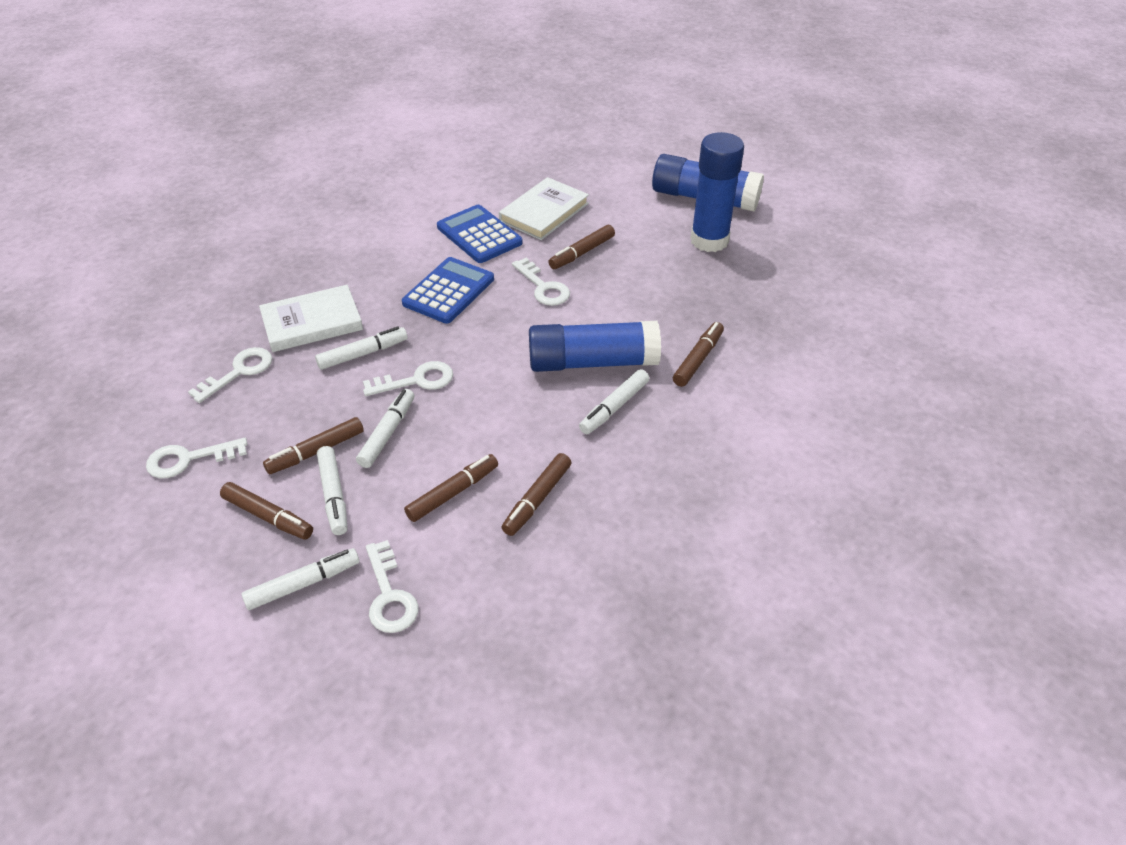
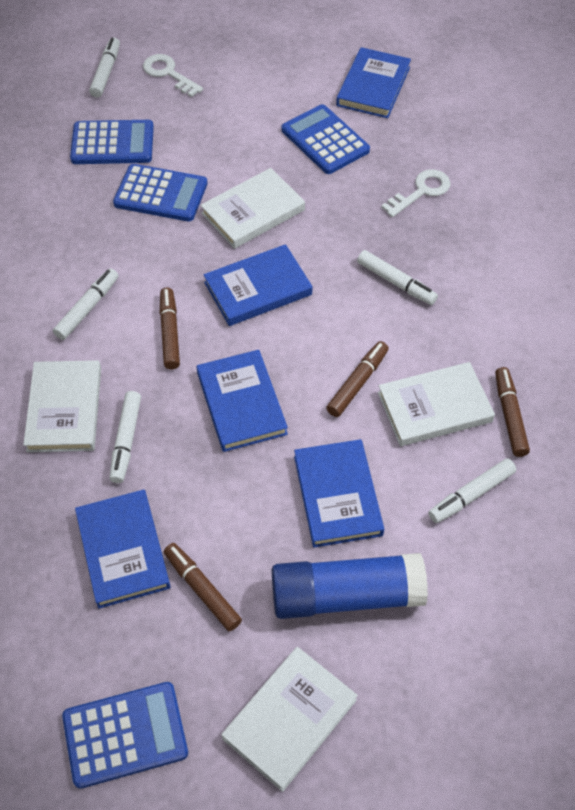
blue book: none = 0 -> [75,489,170,609] [197,350,288,452] [204,244,312,326] [294,439,384,547] [336,47,411,118] = 5
blue calculator: [402,257,494,323] [437,205,523,263] = 2 -> [62,682,188,789] [70,120,154,164] [113,164,208,222] [282,104,370,174] = 4
blue glue stick: [529,321,661,372] [652,154,764,212] [690,132,744,252] = 3 -> [272,553,428,619] = 1
brown marker: [220,482,313,540] [263,417,364,474] [404,454,498,522] [501,453,571,536] [549,225,615,269] [673,322,724,387] = 6 -> [160,288,180,369] [164,543,242,631] [326,341,389,417] [495,367,530,457] = 4
white book: [259,285,363,352] [499,177,589,240] = 2 -> [23,360,101,452] [200,168,305,249] [221,647,358,792] [378,362,495,446] = 4
white key: [146,438,247,478] [188,347,272,403] [363,361,453,396] [366,540,419,633] [512,258,570,306] = 5 -> [143,54,203,97] [381,169,450,217] = 2

